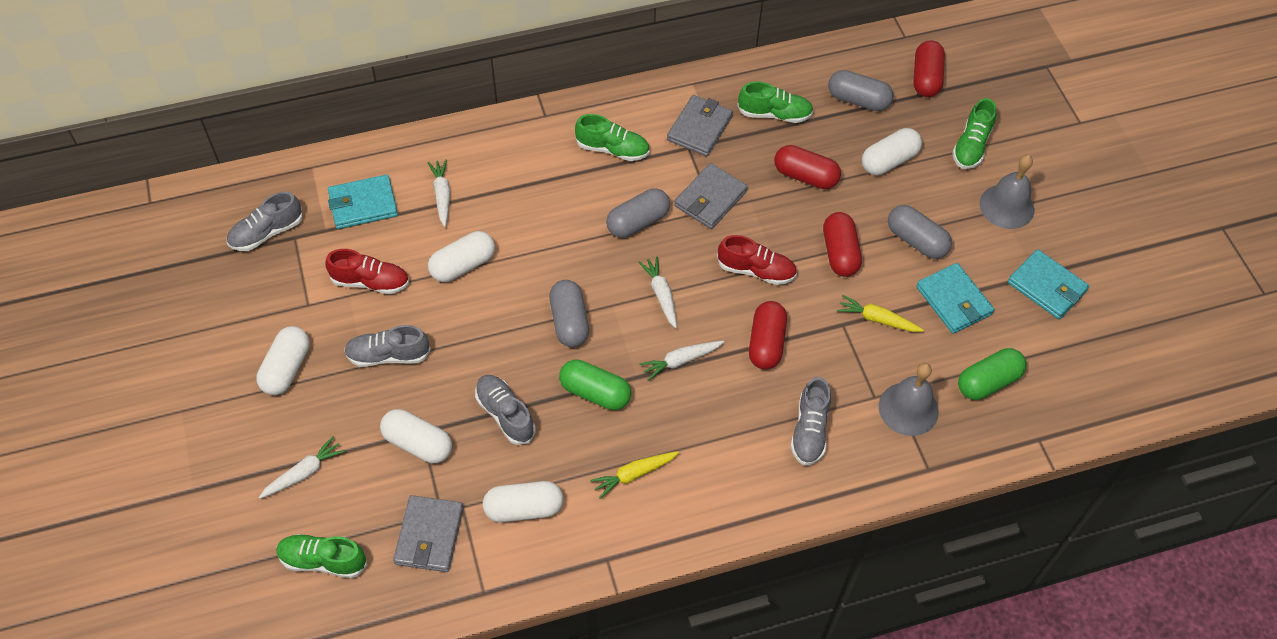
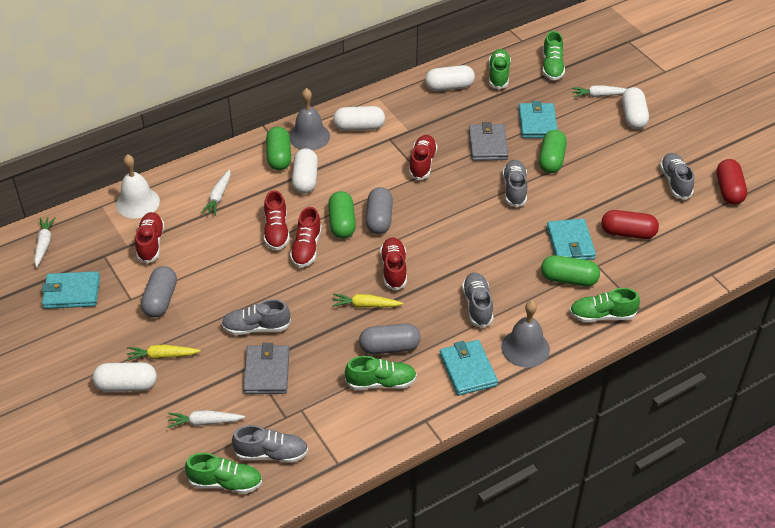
green capsule: [559,359,631,410] [958,348,1027,400] = 2 -> [266,127,291,170] [328,191,356,239] [539,130,567,173] [541,255,600,286] = 4
green shoe: [276,534,367,578] [575,114,650,161] [737,82,813,123] [952,98,997,169] = 4 -> [185,453,262,494] [345,356,417,390] [489,49,511,89] [542,31,565,80] [570,288,640,322] = 5
grey capsule: [550,280,589,347] [606,189,670,238] [828,70,893,111] [888,205,952,259] = 4 -> [141,266,177,318] [359,323,421,354] [366,187,393,234] = 3
grey shoe: [227,192,302,251] [344,325,431,367] [475,375,535,445] [791,377,831,466] = 4 -> [221,299,291,335] [232,425,308,463] [462,272,494,328] [503,160,527,207] [660,153,694,200] = 5
grey wallet: [393,495,464,572] [667,95,733,156] [674,163,748,229] = 3 -> [243,343,289,394] [469,122,509,161] = 2
red capsule: [749,301,787,370] [774,145,841,189] [823,212,862,277] [913,40,945,97] = 4 -> [601,210,659,239] [717,159,747,205] = 2
red shoe: [326,249,409,294] [717,235,797,285] = 2 -> [135,212,165,263] [264,190,290,250] [290,207,322,268] [380,237,407,290] [409,135,437,180] = 5
turquoise wallet: [328,175,398,229] [916,263,994,334] [1008,249,1089,319] = 3 -> [42,271,100,309] [439,340,498,396] [519,101,558,138] [547,218,596,260] = 4
white bell: none = 0 -> [116,154,160,218] = 1

